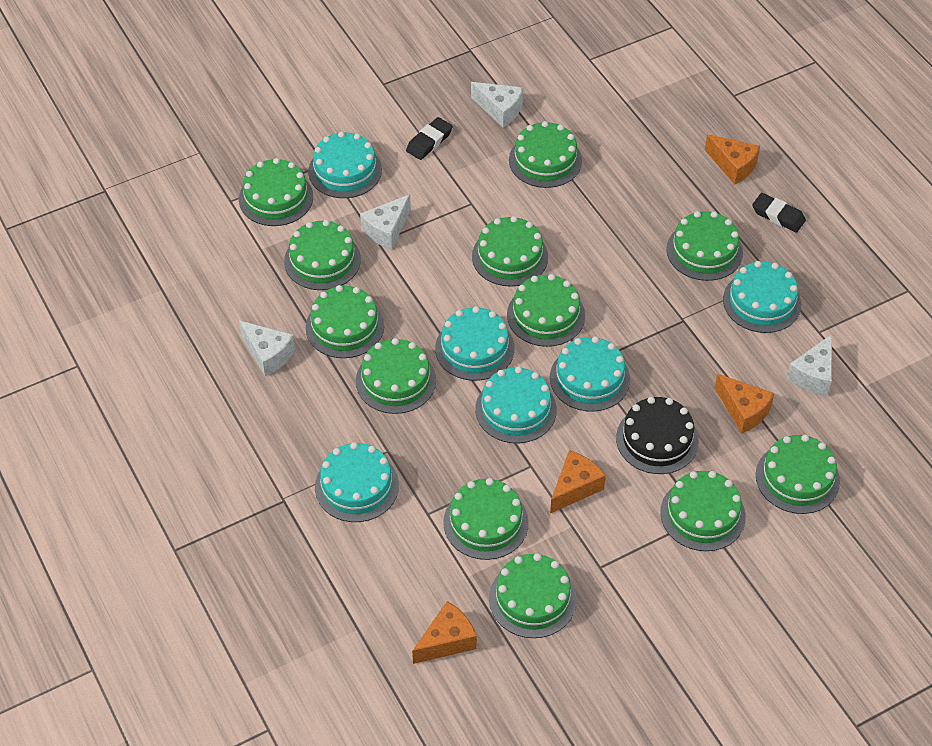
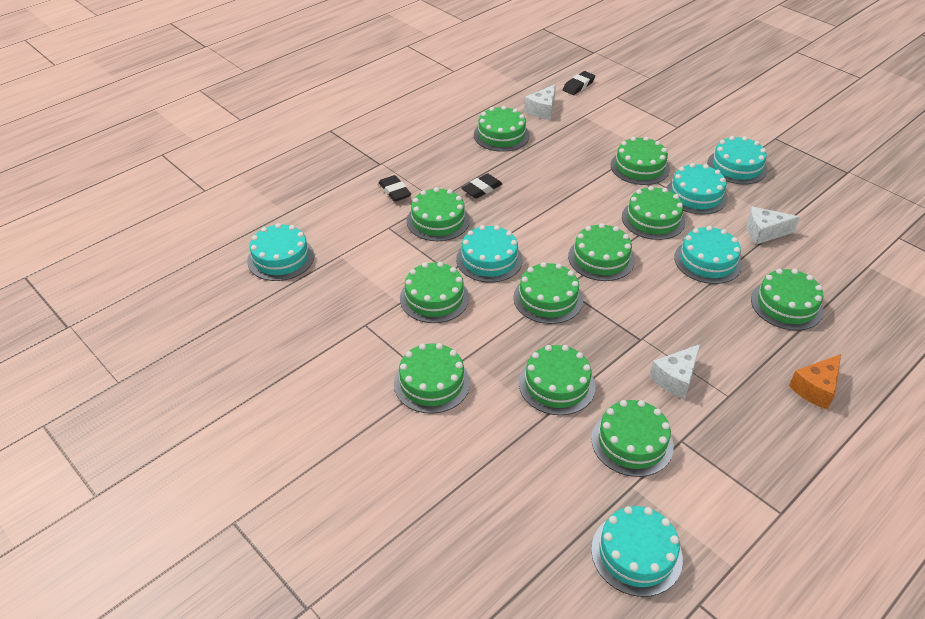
black cake: [616,397,699,474] = 1 -> none = 0
black eraser: [406,117,453,160] [752,193,806,233] = 2 -> [379,175,411,202] [461,174,502,199] [563,71,595,95] = 3
green cake: [239,158,313,226] [284,220,361,290] [306,285,384,358] [356,338,436,414] [443,478,529,560] [472,216,548,287] [489,553,577,638] [507,274,585,347] [509,121,582,188] [660,471,746,551] [666,211,743,281] [756,435,840,514] = 12 -> [394,343,470,414] [400,262,469,323] [407,187,470,241] [474,106,530,152] [513,262,583,324] [519,345,596,415] [568,223,635,281] [591,400,674,477] [611,137,670,185] [622,186,685,240] [751,269,824,330] = 11
orange cheese: [412,601,477,664] [550,450,606,513] [705,134,760,185] [715,374,774,433] = 4 -> [789,354,841,409] = 1
white cheese: [239,321,295,376] [360,194,411,249] [471,82,523,128] [787,334,832,396] = 4 -> [524,84,556,120] [650,344,700,399] [747,207,800,245] = 3

